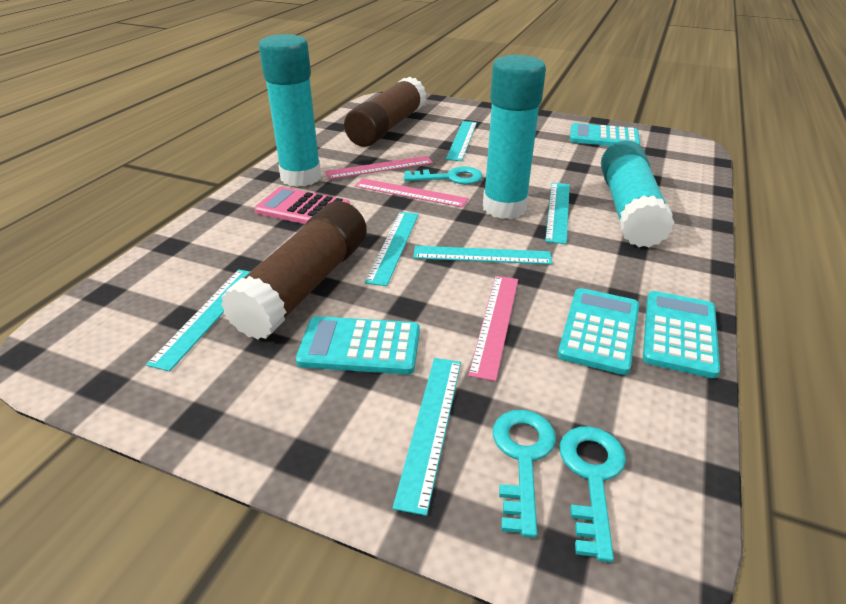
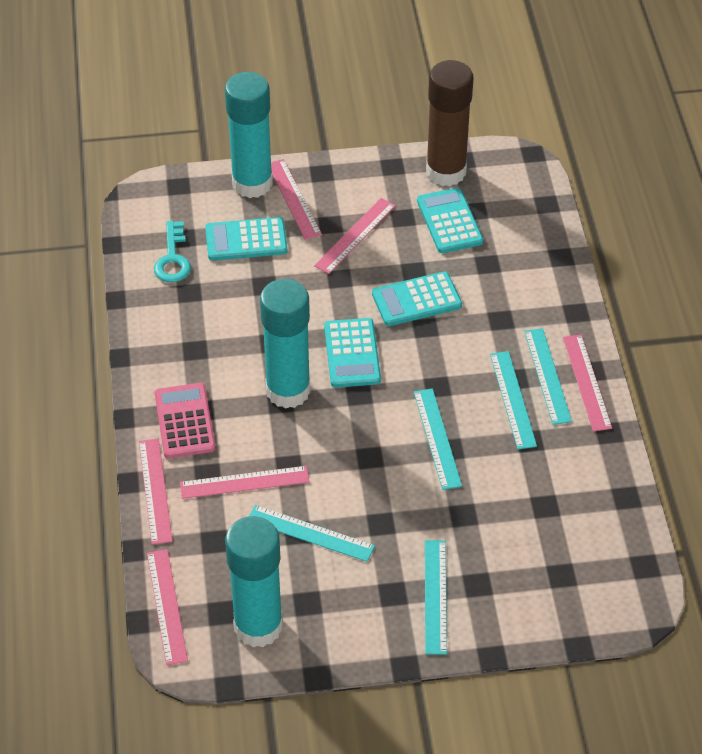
brown glue stick: [221,201,367,340] [344,77,426,147] = 2 -> [426,60,473,186] = 1
pink ruler: [325,156,433,179] [355,178,469,208] [468,276,518,381] = 3 -> [139,439,173,545] [147,549,188,665] [180,466,309,499] [271,159,322,240] [314,198,396,274] [563,335,612,431] = 6
turquoise key: [404,166,482,184] [493,410,556,538] [559,426,626,562] = 3 -> [154,221,191,282] = 1
turquoise ruler: [146,269,250,371] [365,212,419,286] [393,358,461,516] [413,246,552,265] [446,121,477,161] [545,182,570,244] = 6 -> [249,505,375,562] [414,388,462,490] [425,540,447,655] [490,351,537,450] [524,328,572,425] = 5

